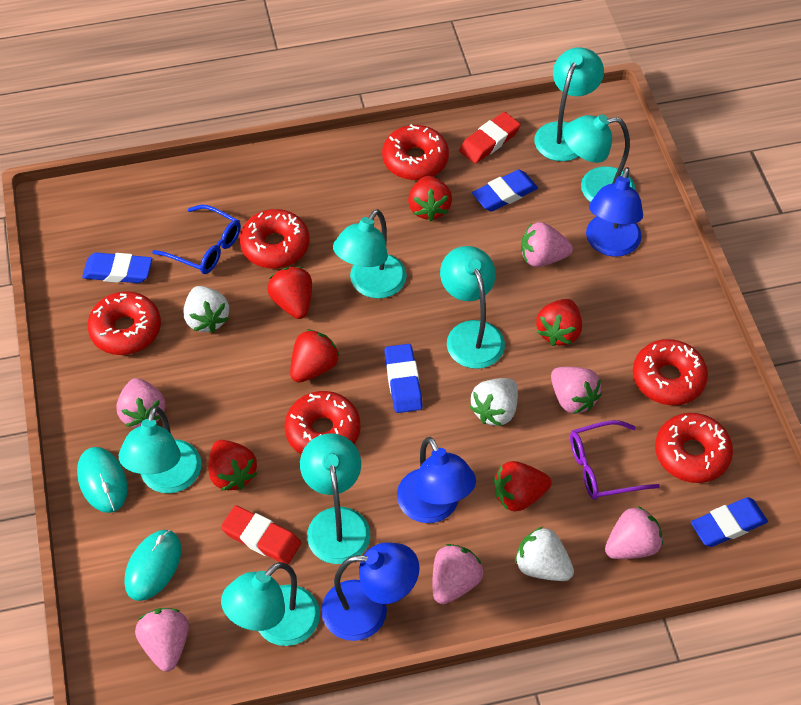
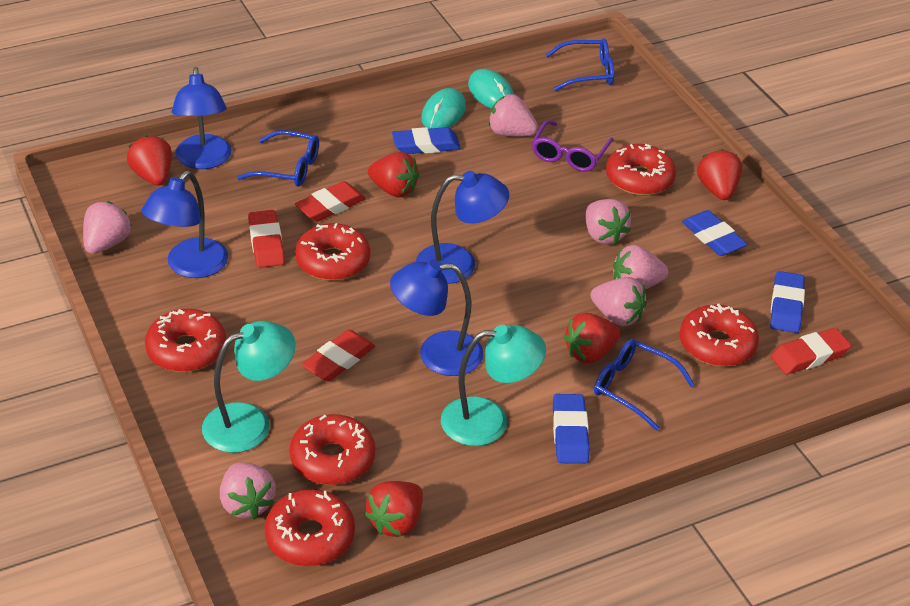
blue glasses: [152,205,241,274] = 1 -> [237,130,319,187] [546,38,614,91] [594,339,695,431] = 3
blue lamp: [321,542,419,641] [397,437,476,523] [586,167,643,257] = 3 -> [141,171,228,278] [172,67,232,169] [390,259,484,376] [416,171,509,284] = 4
red eraser: [221,505,301,564] [459,112,521,164] = 2 -> [248,210,285,268] [295,181,366,222] [302,330,375,381] [771,328,851,375] = 4
red strawberry: [208,440,257,491] [267,267,312,319] [290,329,340,383] [408,176,452,221] [494,461,551,512] [536,299,582,346] = 6 -> [127,135,172,186] [365,481,423,537] [368,152,419,198] [564,313,620,363] [697,149,742,200] = 5
turquoise lamp: [119,406,202,493] [221,562,320,646] [300,433,370,564] [333,209,407,299] [440,246,505,369] [534,47,604,161] [563,114,635,202] = 7 -> [202,321,296,453] [441,325,546,446] = 2
white strawberry: [183,286,229,333] [470,378,518,426] [515,527,574,581] = 3 -> none = 0

